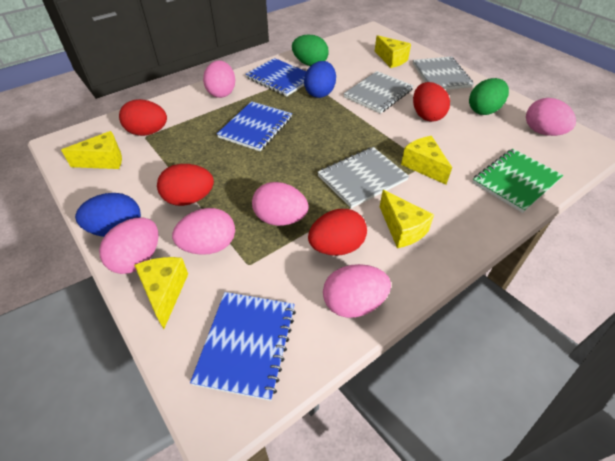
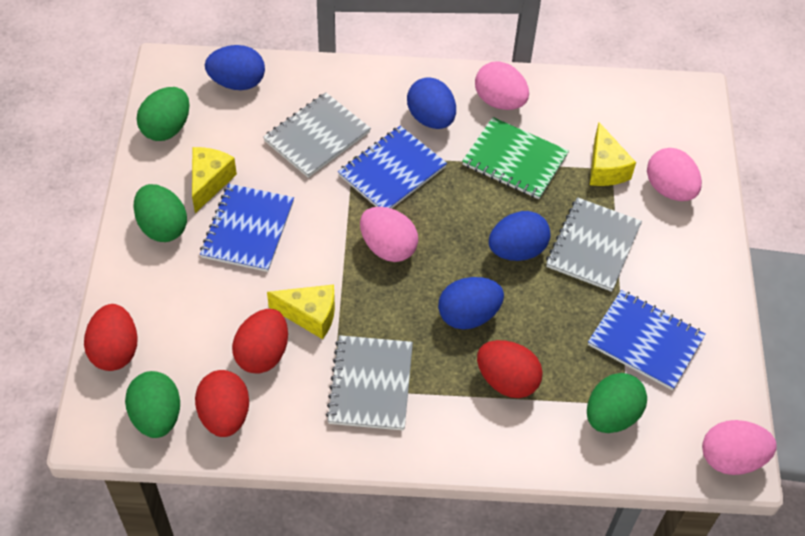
blue egg: [75,193,141,237] [304,61,336,98] = 2 -> [205,45,265,90] [407,77,456,129] [438,277,504,330] [489,211,551,261] = 4
green egg: [292,34,329,66] [469,78,509,115] = 2 -> [125,371,180,438] [134,184,187,242] [137,87,189,141] [587,373,647,433] = 4
pink egg: [99,217,159,274] [172,208,235,255] [203,60,235,98] [252,182,309,226] [323,264,391,318] [526,98,576,136] = 6 -> [360,207,418,262] [475,61,529,110] [647,148,702,201] [702,420,777,475] = 4
yellow cheese: [61,131,122,169] [134,257,188,329] [375,35,411,68] [380,190,434,248] [401,136,452,185] = 5 -> [192,147,237,213] [267,285,335,339] [590,122,636,186] = 3

